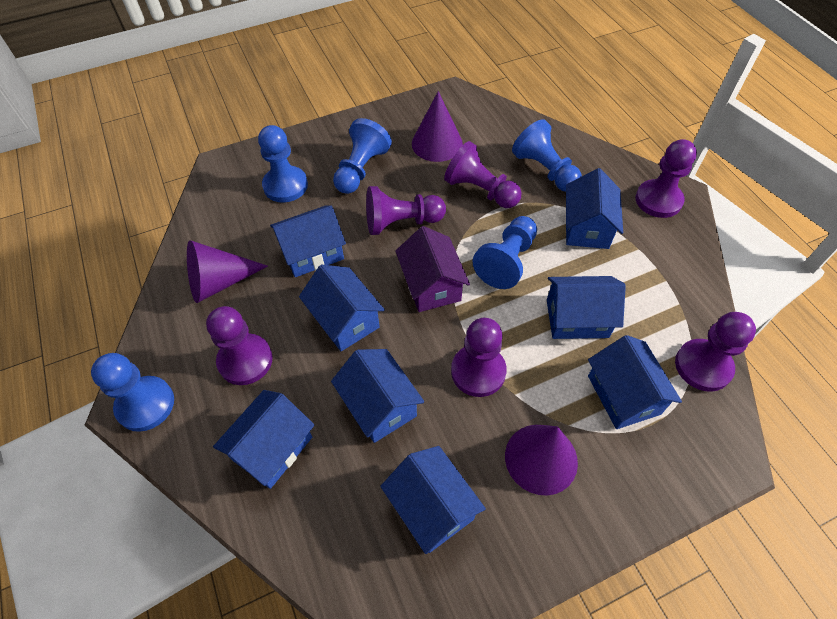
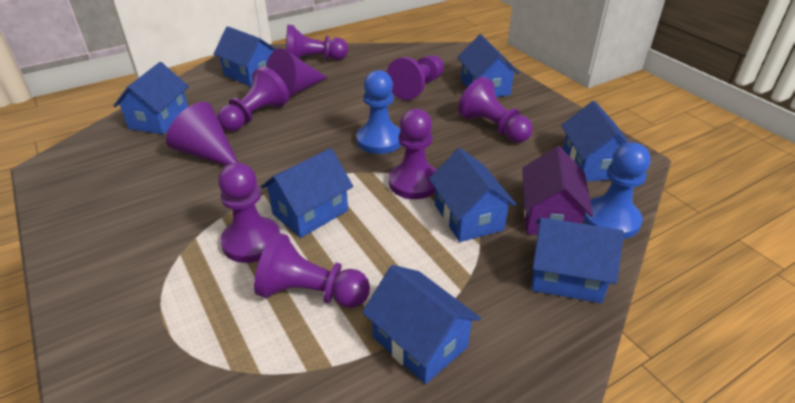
blue pawn: [91,353,174,432] [258,125,308,203] [333,118,392,194] [473,216,537,289] [512,119,582,192] = 5 -> [356,70,401,154] [584,142,650,239] = 2
purple cone: [187,240,268,303] [412,91,463,162] [505,425,578,496] = 3 -> [166,102,238,166] [266,48,328,97] = 2
purple pawn: [206,306,273,385] [366,186,446,235] [444,141,521,208] [451,318,507,397] [636,139,697,218] [675,312,756,392] = 6 -> [217,66,289,131] [218,162,280,263] [254,232,370,308] [286,24,348,60] [387,55,444,100] [389,109,437,199] [458,77,533,143] = 7

